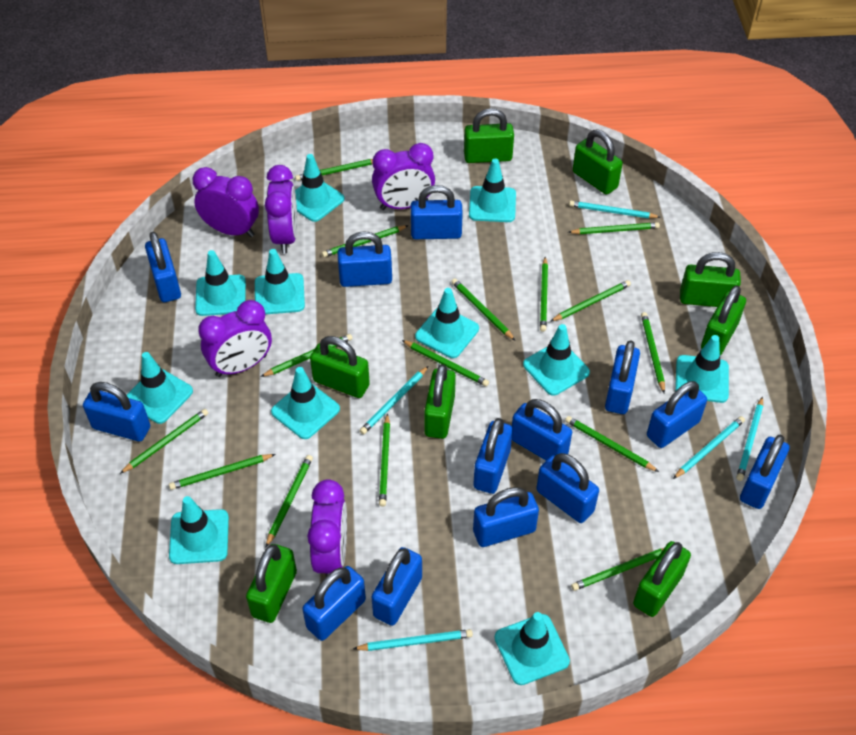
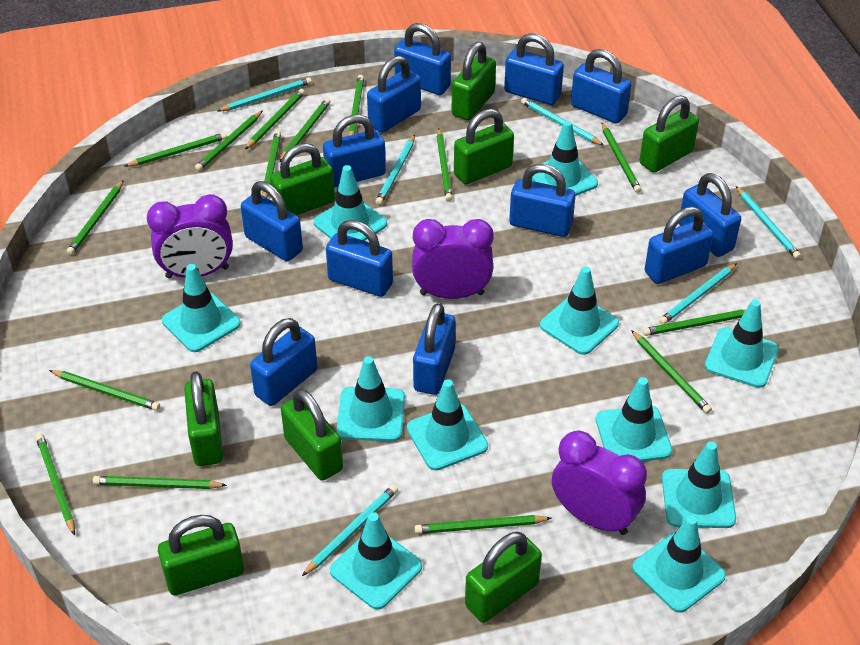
blue padlock: [83,382,150,441] [145,232,181,302] [302,566,366,641] [337,231,392,287] [372,547,422,626] [411,185,463,239] [473,418,513,494] [473,487,539,547] [512,399,572,460] [536,453,599,523] [605,340,640,414] [647,381,707,448] [740,435,789,509] = 13 -> [241,181,303,261] [250,318,318,406] [323,114,386,187] [326,220,393,297] [367,56,421,133] [394,23,451,95] [413,303,456,395] [504,33,564,105] [509,164,576,237] [571,49,631,124] [645,207,714,284] [679,173,741,257] = 12
purple clock: [193,167,259,237] [198,300,272,377] [265,165,297,254] [307,479,347,577] [372,143,435,210] = 5 -> [147,194,233,279] [412,219,494,299] [552,431,647,535] = 3
turquoise pencil: [353,629,473,651] [360,366,428,434] [569,201,660,218] [673,416,745,479] [736,396,763,481] = 5 -> [218,77,312,111] [302,485,398,576] [376,135,415,205] [521,98,604,146] [659,263,737,325] [736,186,801,259] = 6

